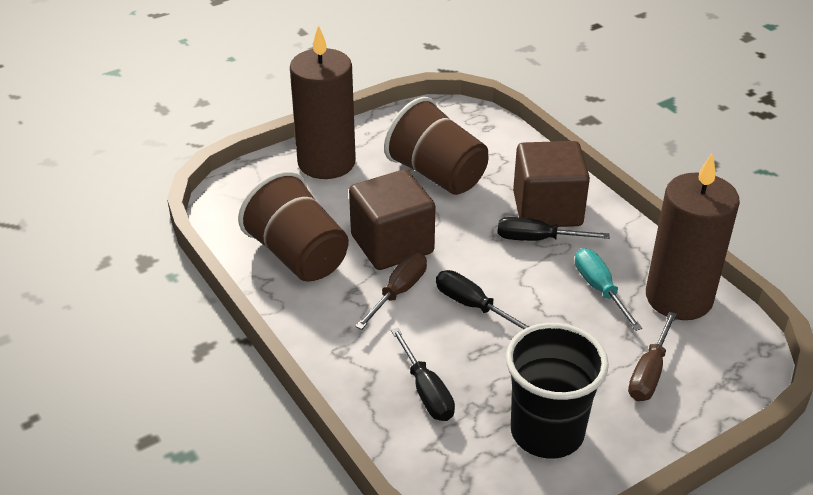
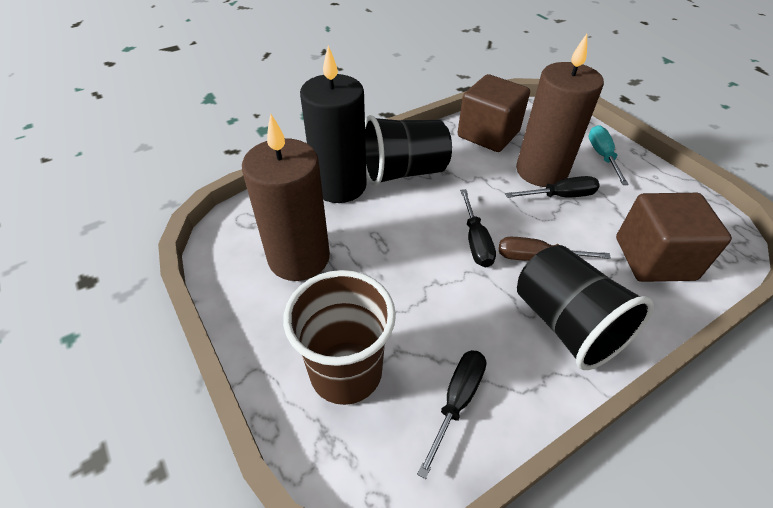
black candle: none = 0 -> [300,45,367,203] = 1
black cup: [506,323,609,459] = 1 -> [365,115,452,186] [517,245,654,370] = 2
brown cup: [238,171,349,282] [384,97,488,195] = 2 -> [283,270,396,405] = 1
brown screwdriver: [356,253,427,330] [628,312,677,401] = 2 -> [499,237,611,261] = 1

